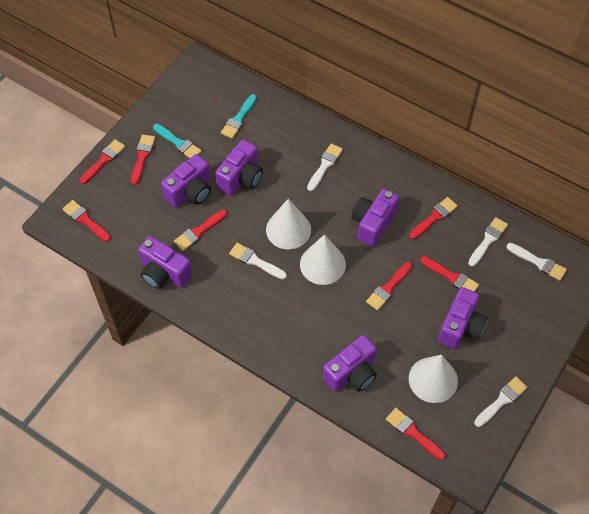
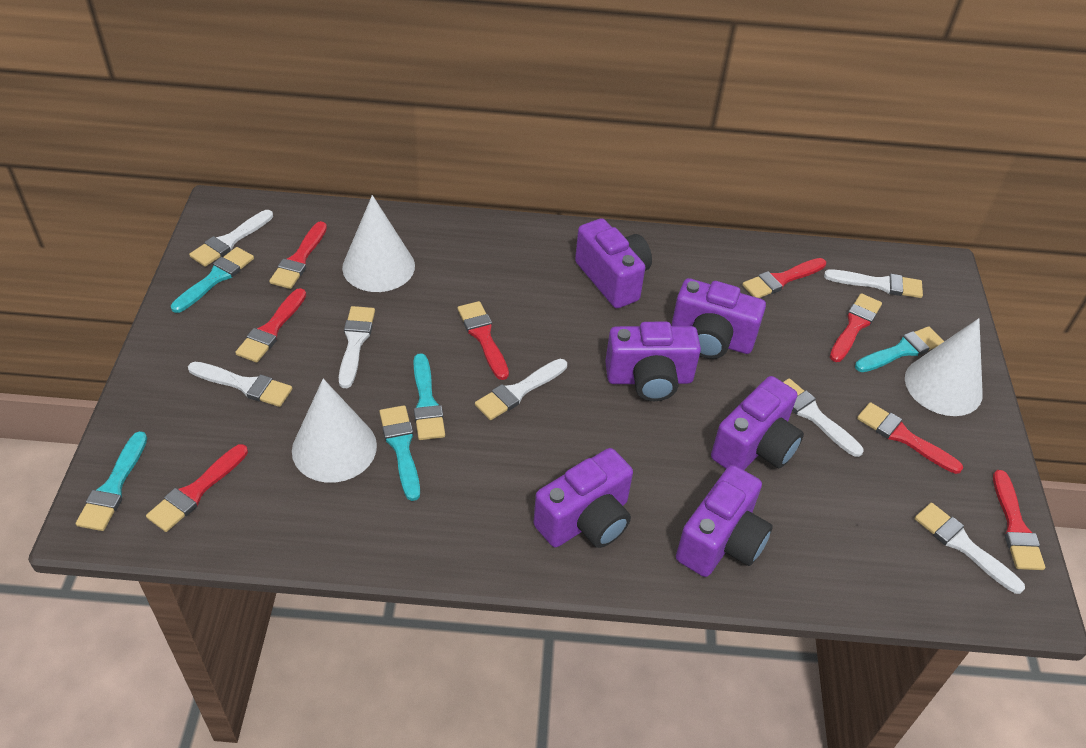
turquoise brush: [153,124,202,158] [221,94,257,139] = 2 -> [76,431,147,531] [171,247,254,313] [379,405,420,501] [413,353,445,440] [855,326,944,372] = 5
white brush: [229,243,287,279] [307,144,343,191] [468,217,508,267] [474,377,528,427] [506,243,567,281] = 5 -> [188,362,292,407] [189,210,273,267] [339,306,375,388] [475,359,567,420] [783,378,863,457] [824,270,923,298] [915,503,1025,594] = 7

